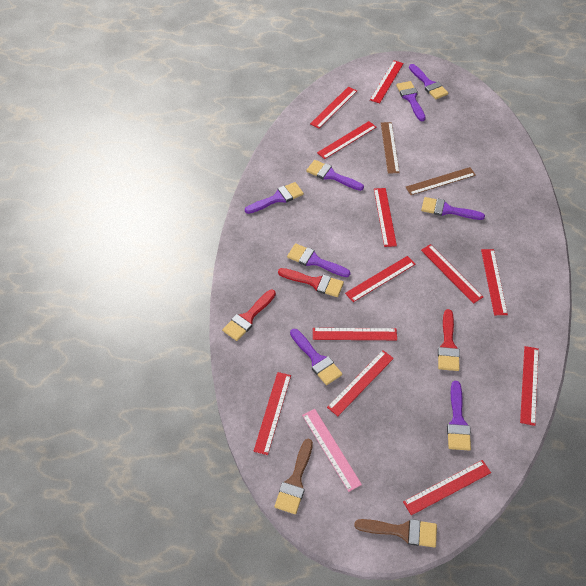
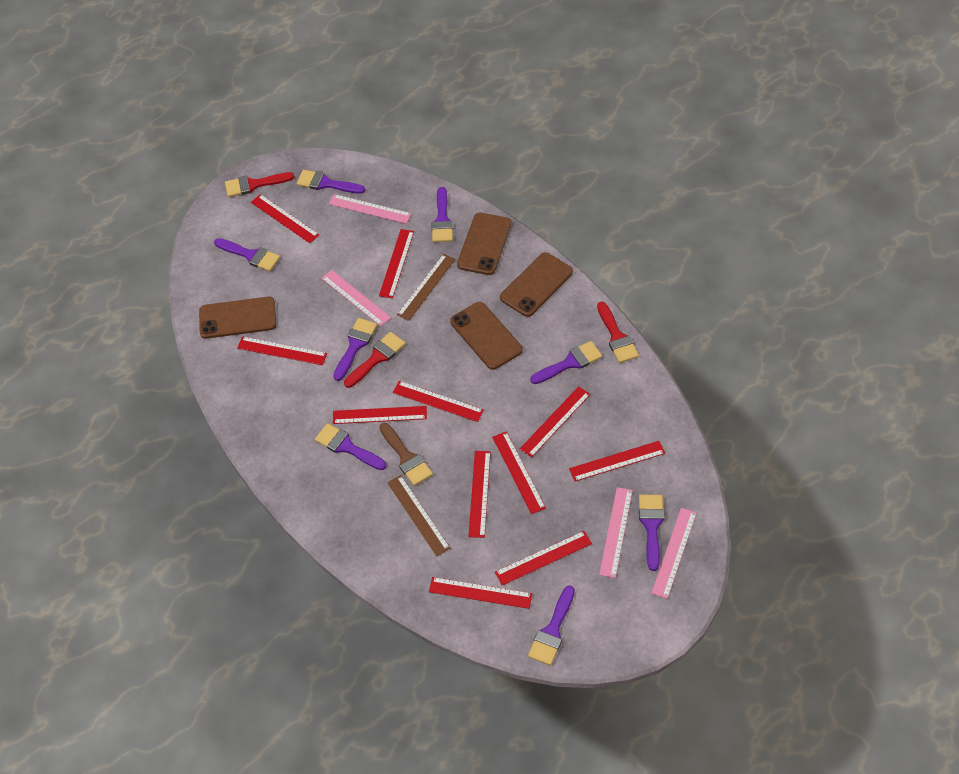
brown brush: [274,439,313,514] [354,519,437,548] = 2 -> [380,423,433,486] = 1
brown phone: none = 0 -> [199,297,276,339] [450,302,523,370] [457,213,511,275] [500,252,573,317] = 4
pink ruler: [302,409,362,492] = 1 -> [321,270,391,326] [329,194,412,224] [599,487,633,578] [651,508,697,599] = 4
red ruler: [253,372,291,455] [310,86,357,129] [313,328,397,340] [317,121,376,159] [327,350,394,416] [345,256,416,302] [370,60,404,103] [374,188,397,247] [403,460,491,515] [421,244,483,304] [481,249,508,315] [520,346,539,426] = 12 -> [237,336,327,365] [251,194,319,243] [333,406,427,424] [379,229,414,299] [393,381,484,422] [429,577,532,609] [468,451,491,538] [492,431,546,514] [495,531,592,586] [520,386,590,457] [569,441,665,482] = 11

